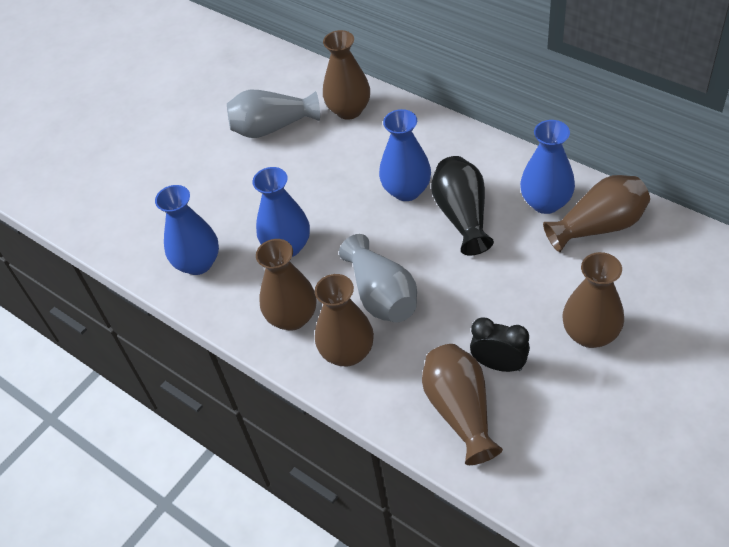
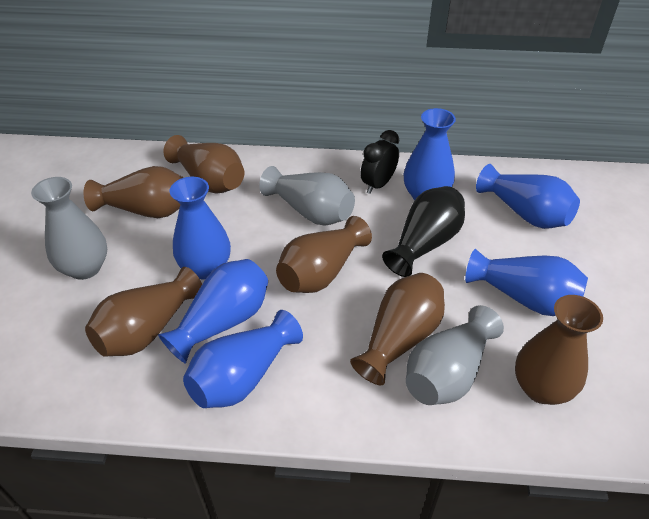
blue vase: [155,185,219,275] [252,167,310,257] [379,109,431,201] [520,120,575,214] = 4 -> [158,259,268,363] [170,177,231,279] [183,310,303,408] [403,108,456,200] [465,249,588,316] [476,164,580,229] = 6
grey vase: [227,89,320,138] [339,234,417,323] = 2 -> [31,177,107,280] [259,166,355,225] [406,305,504,405] = 3

